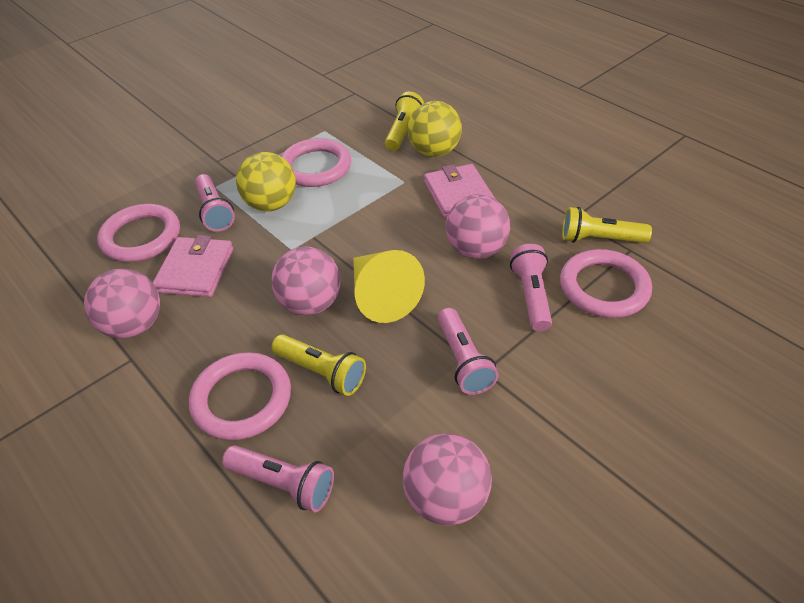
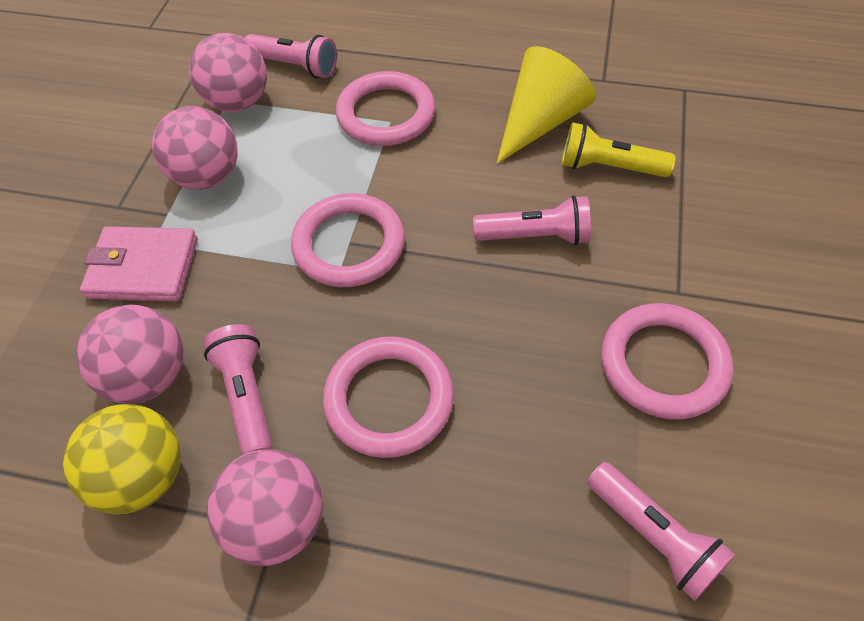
pink wallet: [153,235,233,297] [424,164,495,219] = 2 -> [80,226,198,302] = 1
yellow ball: [236,152,296,212] [408,101,462,157] = 2 -> [63,404,180,514] = 1
yellow flashlight: [272,335,366,396] [385,92,424,151] [562,207,652,243] = 3 -> [562,122,676,177] = 1

